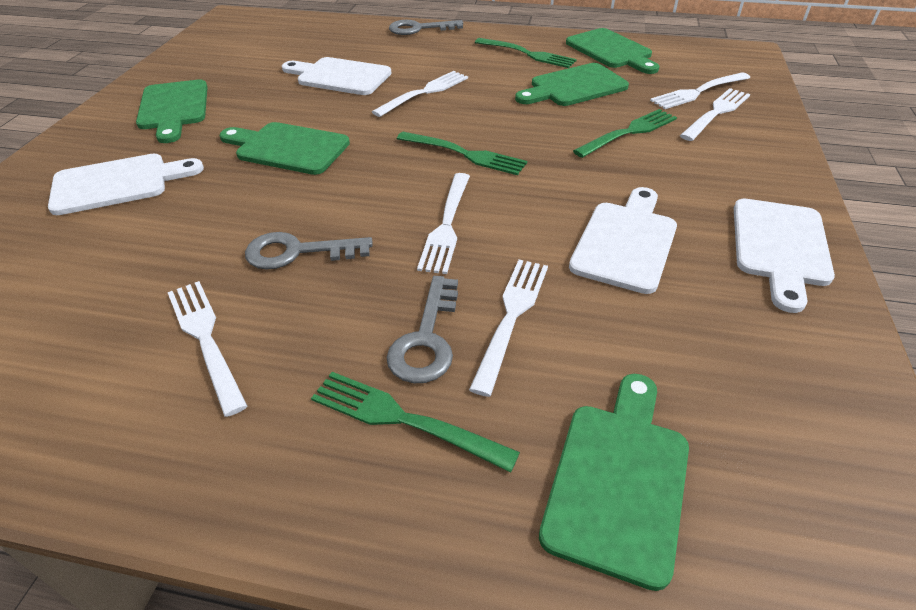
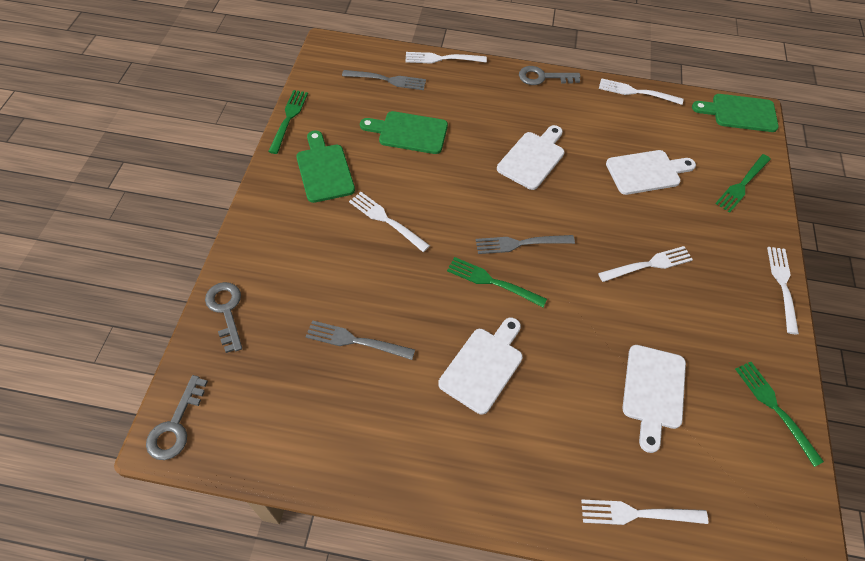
green cutting board: [136,79,208,143] [220,122,350,175] [515,63,629,106] [539,374,689,591] [566,28,660,74] = 5 -> [296,130,355,203] [360,111,448,154] [692,94,779,132] = 3
grey fork: none = 0 -> [306,320,415,360] [342,70,426,90] [476,235,575,254] = 3

